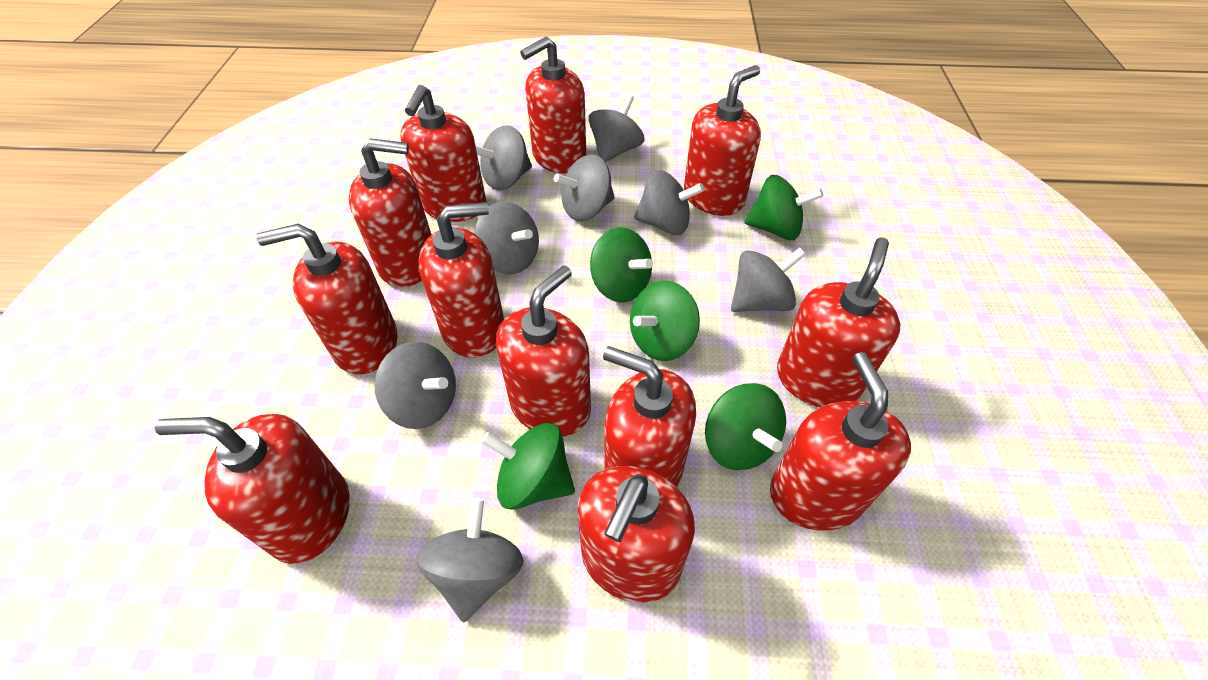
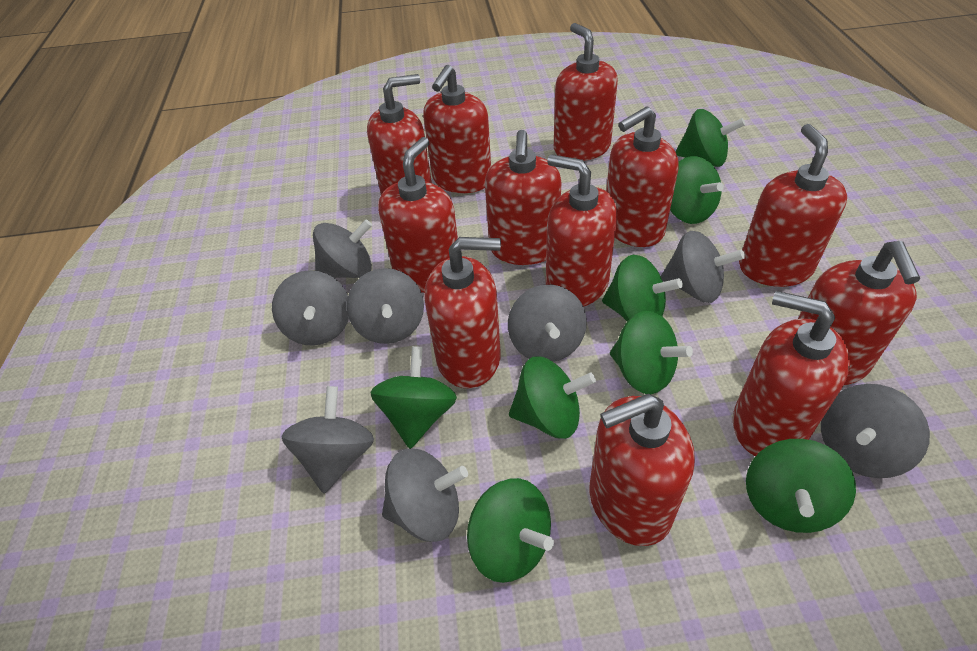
green spinning top: [481,423,575,510] [590,227,653,303] [630,281,700,361] [705,383,786,470] [744,175,823,240] = 5 -> [370,346,457,449] [467,478,554,583] [509,356,596,439] [602,255,683,321] [610,311,693,394] [670,156,724,224] [676,109,745,167] [746,439,856,533] = 8

